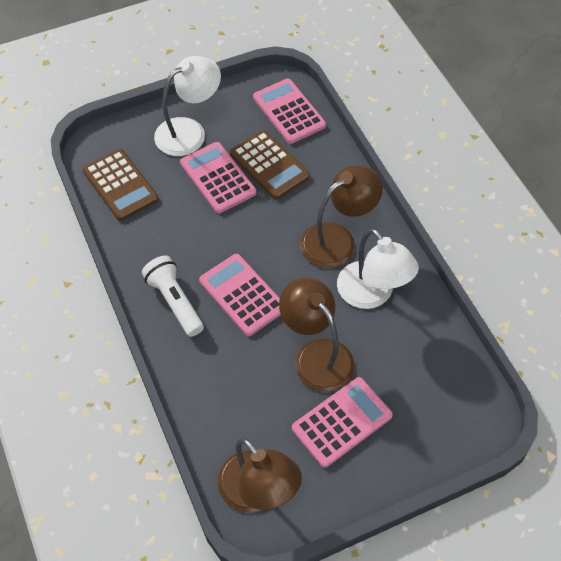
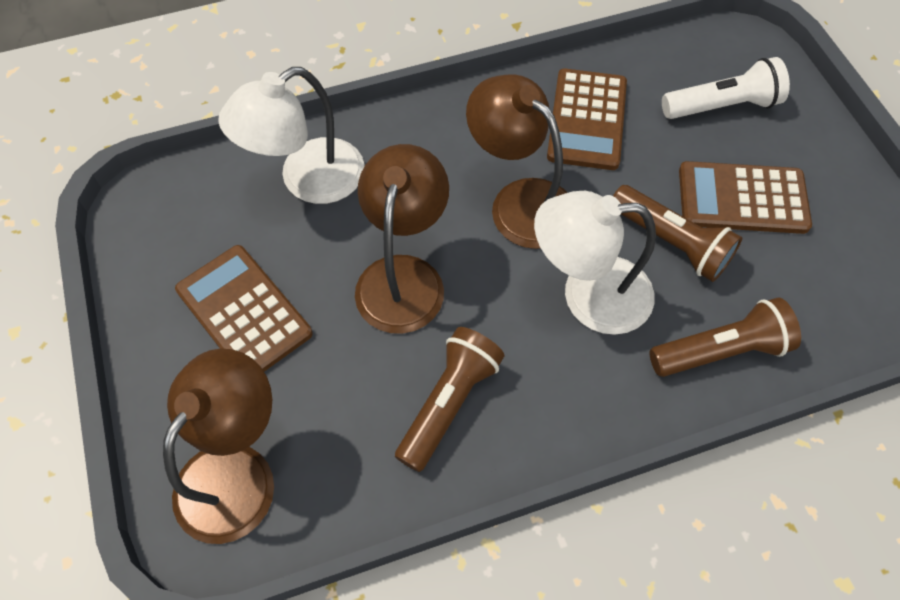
brown calculator: [82,149,159,221] [230,130,310,199] = 2 -> [175,245,313,372] [547,69,627,170] [679,161,812,234] = 3
brown flashlight: none = 0 -> [395,327,505,472] [613,185,742,282] [650,297,801,377] = 3
pink calculator: [180,142,256,213] [199,254,281,336] [253,79,326,144] [292,377,393,468] = 4 -> none = 0

